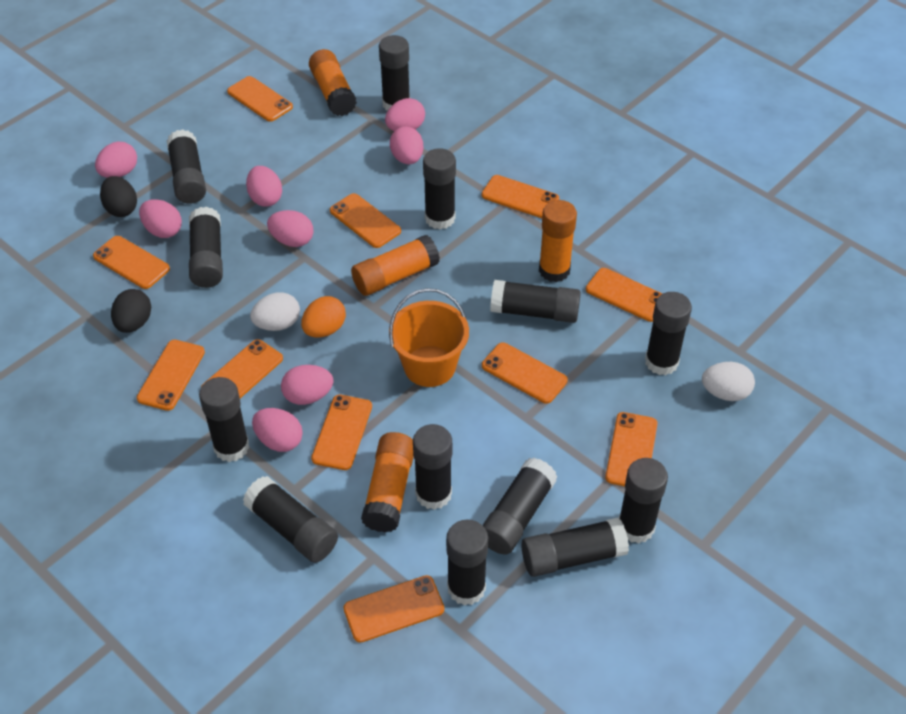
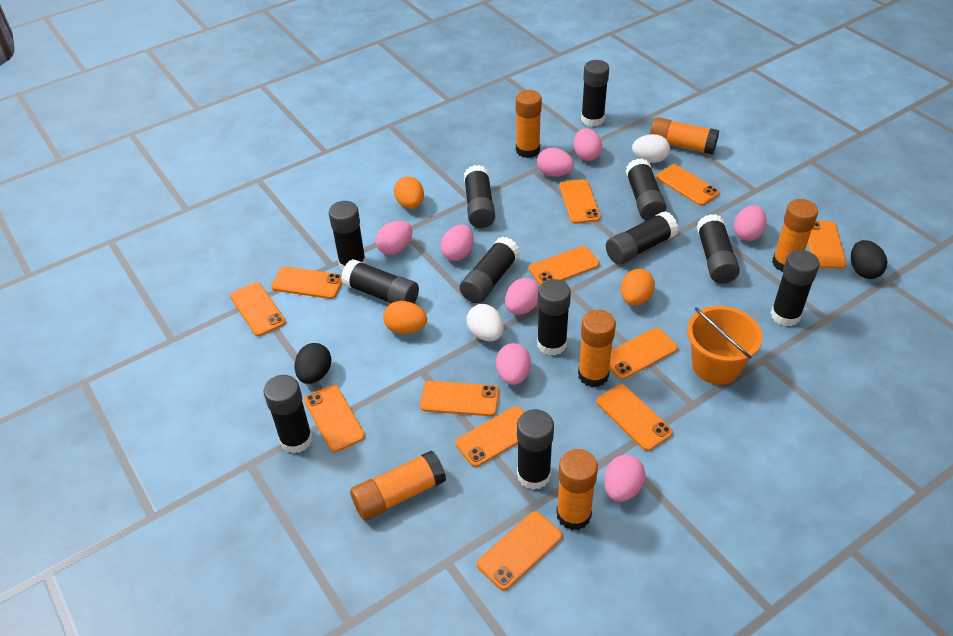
black glue stick: [166,129,206,204] [189,207,223,288] [199,377,249,462] [243,476,338,563] [379,35,410,111] [413,424,452,510] [423,148,456,229] [446,520,488,606] [482,458,558,555] [490,280,581,323] [522,517,629,577] [619,458,668,544] [645,292,692,375] = 13 -> [264,375,312,453] [329,201,366,270] [341,259,419,304] [460,237,520,303] [464,165,495,228] [517,409,554,490] [537,279,571,356] [581,60,609,127] [606,211,678,264] [626,158,667,221] [697,214,740,284] [771,250,820,326] = 12
orange egg: [301,296,346,338] = 1 -> [383,301,427,334] [394,177,424,209] [621,269,655,306] = 3
orange glue stick: [309,49,357,116] [351,235,440,296] [361,432,414,532] [539,200,577,282] = 4 -> [350,450,446,521] [516,90,542,158] [556,449,598,530] [578,310,616,387] [650,117,719,155] [772,199,818,272] = 6
orange phone: [93,236,170,289] [137,340,205,411] [201,339,283,398] [227,76,293,122] [311,395,372,470] [330,193,401,248] [344,575,444,643] [482,175,559,218] [482,342,568,404] [586,268,662,322] [605,412,658,486] = 11 -> [230,282,286,336] [271,266,342,299] [304,385,365,452] [420,381,499,416] [455,406,524,467] [477,511,562,591] [529,246,600,285] [559,179,601,224] [596,384,673,451] [609,328,678,379] [656,164,719,206] [808,221,847,269] = 12

